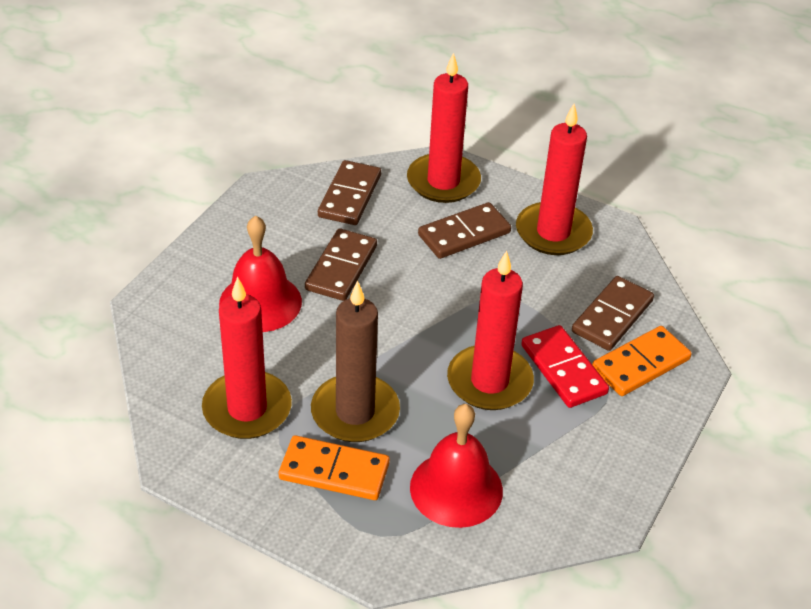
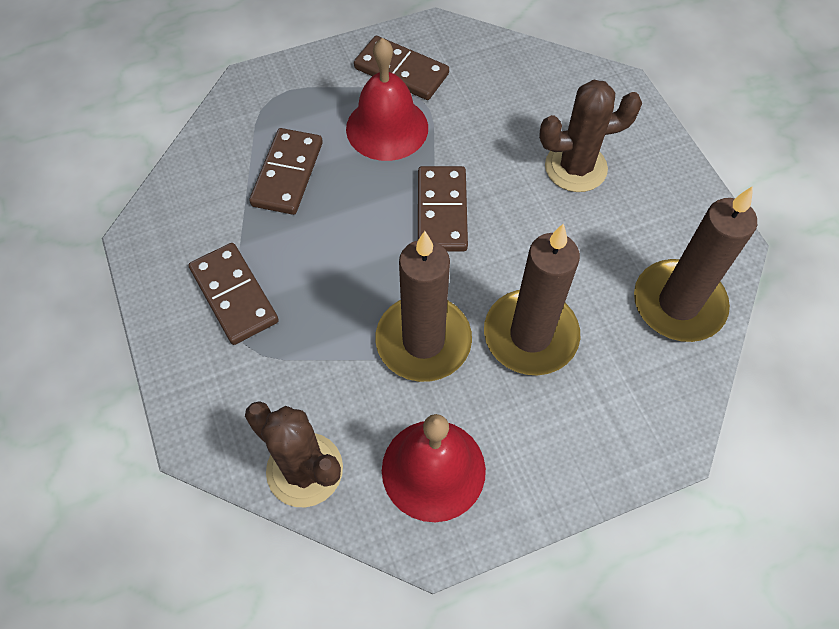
brown cactus: none = 0 -> [245,401,343,507] [539,80,642,192] = 2
brown candle: [311,281,400,442] = 1 -> [375,231,472,382] [484,223,580,375] [634,186,757,342] = 3
orange domino: [279,435,390,500] [592,326,692,396] = 2 -> none = 0
red candle: [202,277,292,439] [407,53,481,203] [447,251,534,410] [516,104,593,255] = 4 -> none = 0
red domino: [521,325,609,408] = 1 -> none = 0

